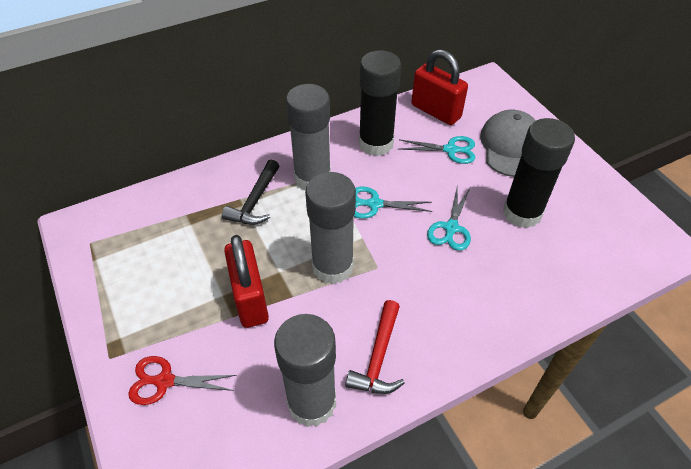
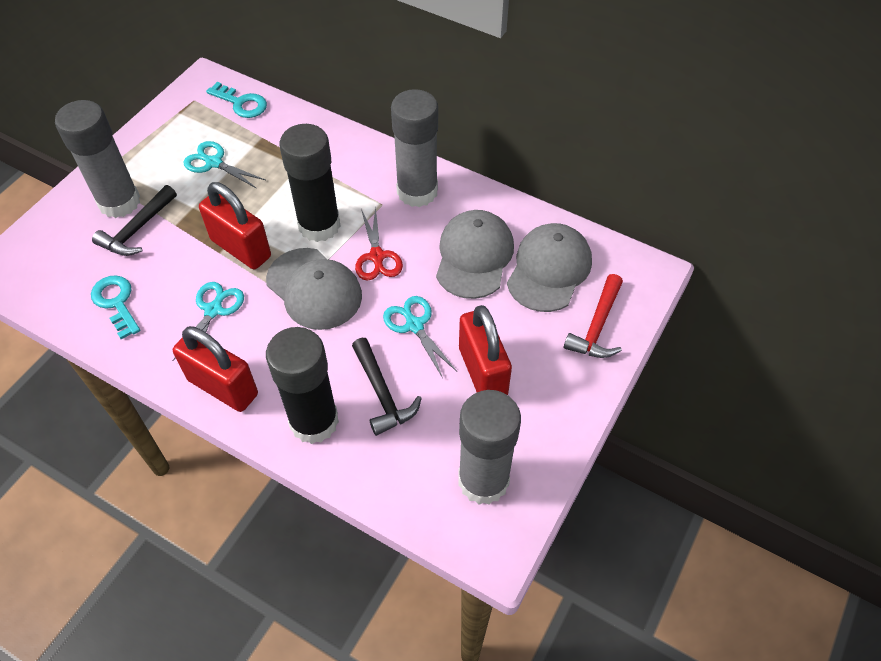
black hammer: [222,160,279,225] = 1 -> [92,185,177,256] [352,338,422,436] = 2
grey cap: [480,110,536,177] = 1 -> [266,248,362,330] [436,210,514,299] [507,223,592,312] = 3
red padlock: [224,235,269,328] [411,49,468,125] = 2 -> [173,326,258,412] [199,182,271,269] [459,305,512,395] = 3
turquoise key: none = 0 -> [91,275,140,339] [206,82,267,118] = 2

